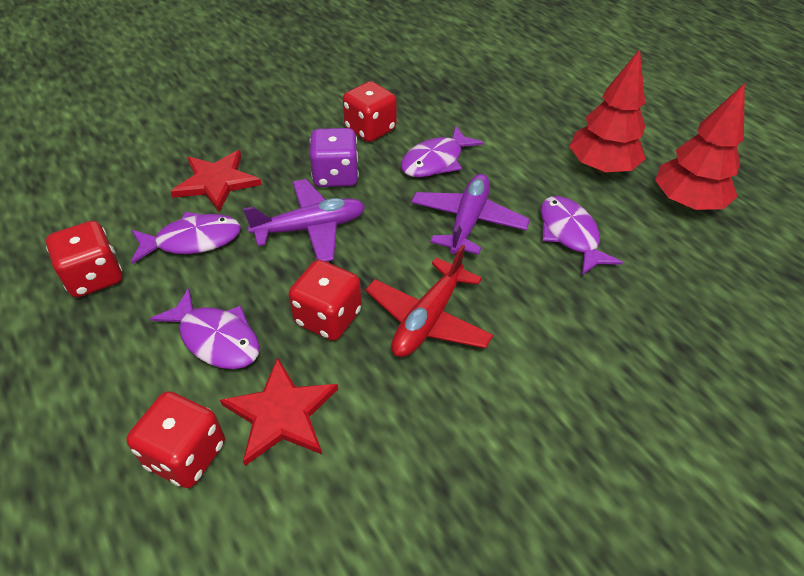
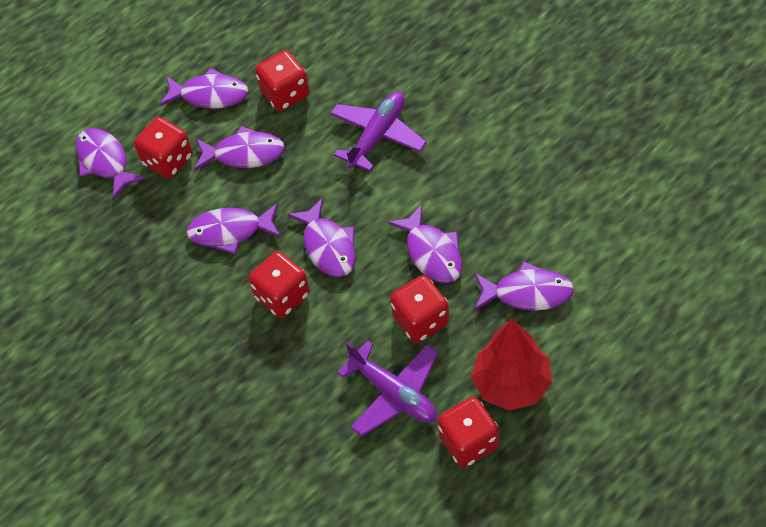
purple dice: [310,128,359,187] = 1 -> none = 0
purple fish: [131,212,241,264] [150,288,260,369] [401,126,484,177] [541,196,623,275] = 4 -> [76,128,146,199] [159,68,248,109] [186,203,281,254] [194,126,285,170] [287,198,356,277] [388,204,462,283] [475,261,574,311] = 7
red dice: [46,221,122,297] [126,391,225,488] [288,260,362,341] [343,81,397,142] = 4 -> [134,117,193,179] [249,251,310,318] [255,50,310,111] [390,275,449,343] [437,397,499,467] = 5
red plane: [365,245,494,357] = 1 -> none = 0
red star: [170,150,262,212] [220,357,338,466] = 2 -> none = 0
red tree: [569,49,646,173] [655,83,745,210] = 2 -> [471,319,552,411] = 1

